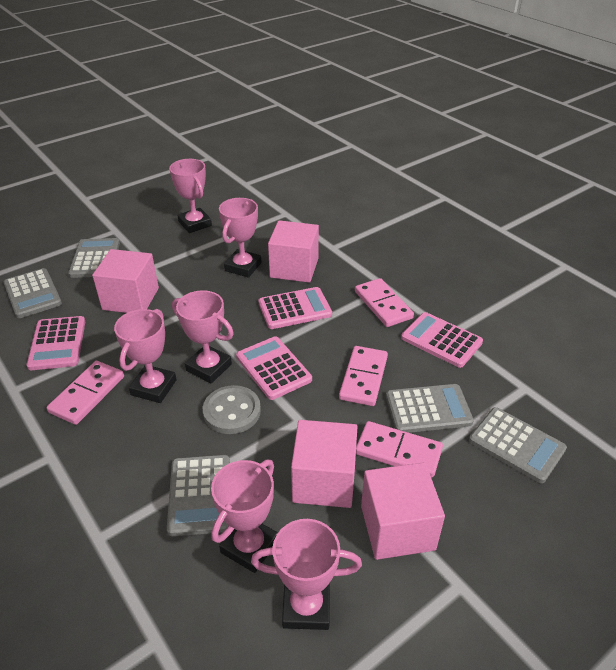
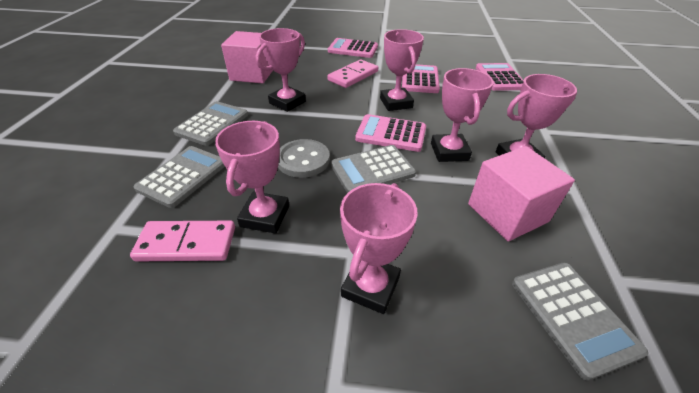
grey calculator: [3,268,62,318] [68,238,120,278] [167,455,230,536] [386,384,474,433] [469,407,567,483] = 5 -> [133,146,225,208] [173,101,248,146] [331,145,416,193] [512,263,648,381] = 4
pink cube: [92,249,159,313] [268,220,319,283] [291,420,358,508] [361,462,445,560] = 4 -> [221,31,273,83] [468,146,575,241] = 2
pink domino: [47,361,124,425] [339,346,388,406] [355,278,414,327] [356,421,443,478] = 4 -> [130,221,235,262] [328,59,378,88] = 2

